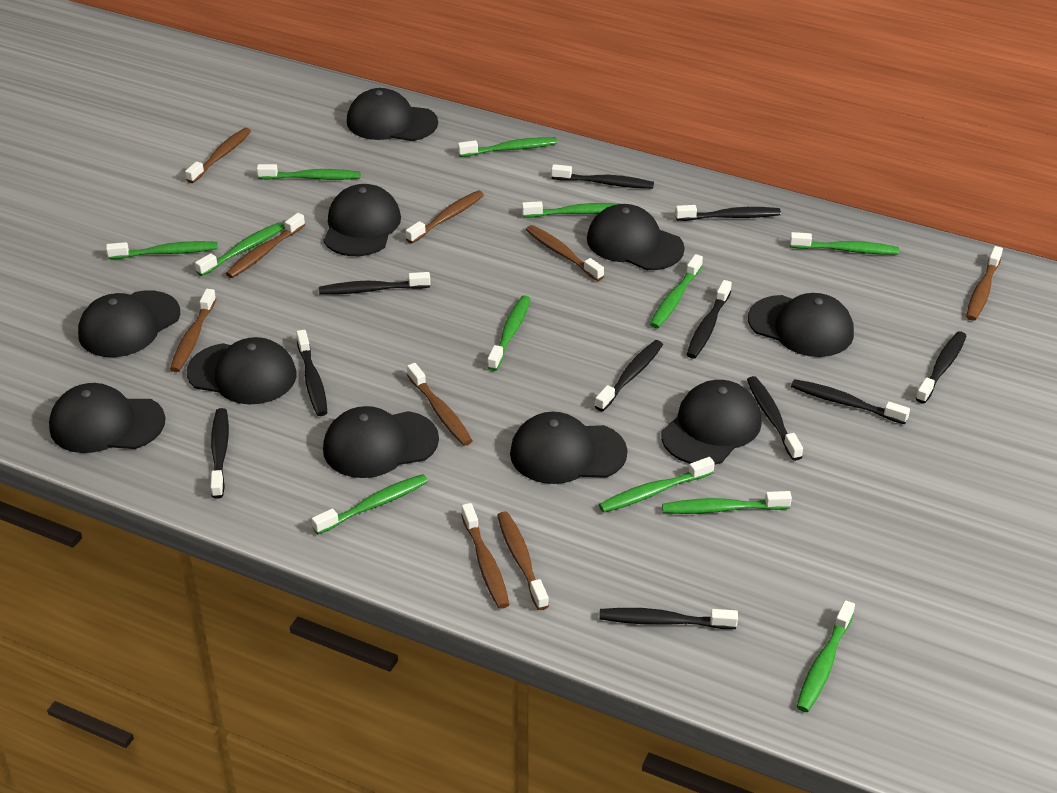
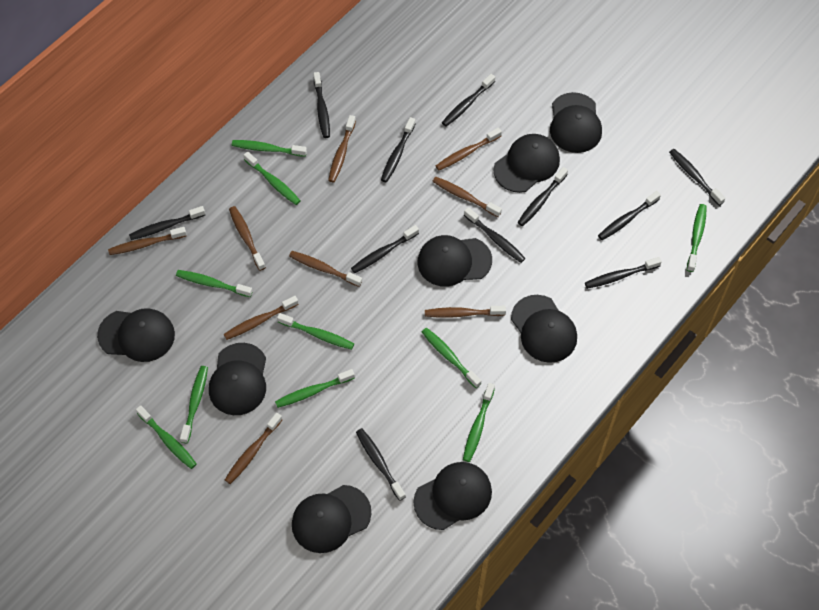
black cap: [49,383,166,453] [78,290,180,357] [187,337,296,405] [323,406,439,478] [324,184,401,256] [347,88,438,141] [510,412,627,484] [587,204,685,270] [661,380,762,464] [748,293,854,357] = 10 -> [97,308,175,362] [209,343,266,415] [292,485,371,553] [413,462,492,530] [417,235,492,287] [493,134,560,193] [511,295,577,363] [550,92,602,153] = 8
green toothbrush: [106,241,218,259] [195,222,285,276] [257,164,360,180] [312,474,428,534] [458,137,557,157] [487,295,531,371] [522,201,617,218] [599,457,715,513] [650,254,703,328] [662,491,792,514] [790,232,899,255] [796,600,855,712] = 12 -> [136,405,197,469] [176,270,253,297] [180,366,208,443] [232,140,307,157] [243,151,301,205] [275,369,355,408] [277,313,354,350] [422,328,481,388] [463,383,495,462] [687,204,707,272] = 10

